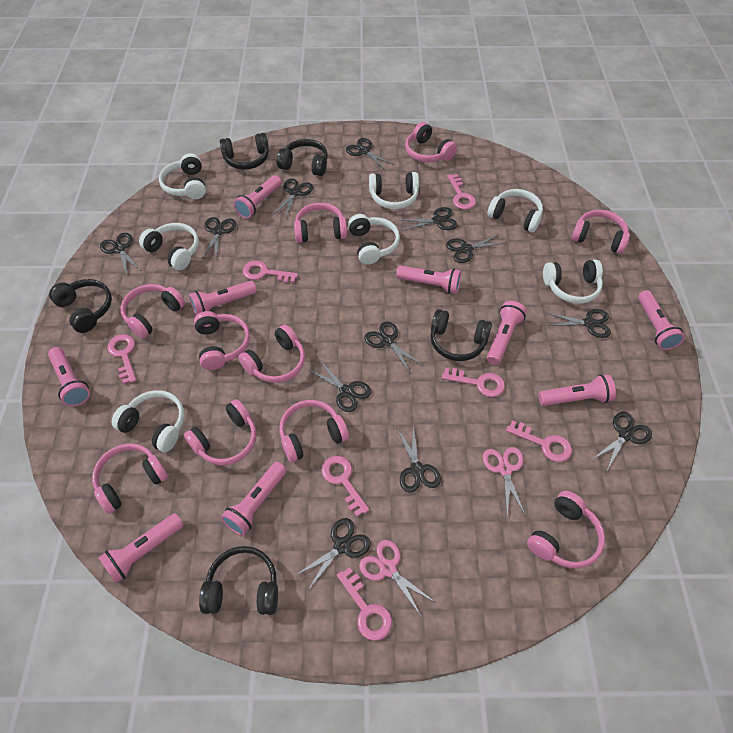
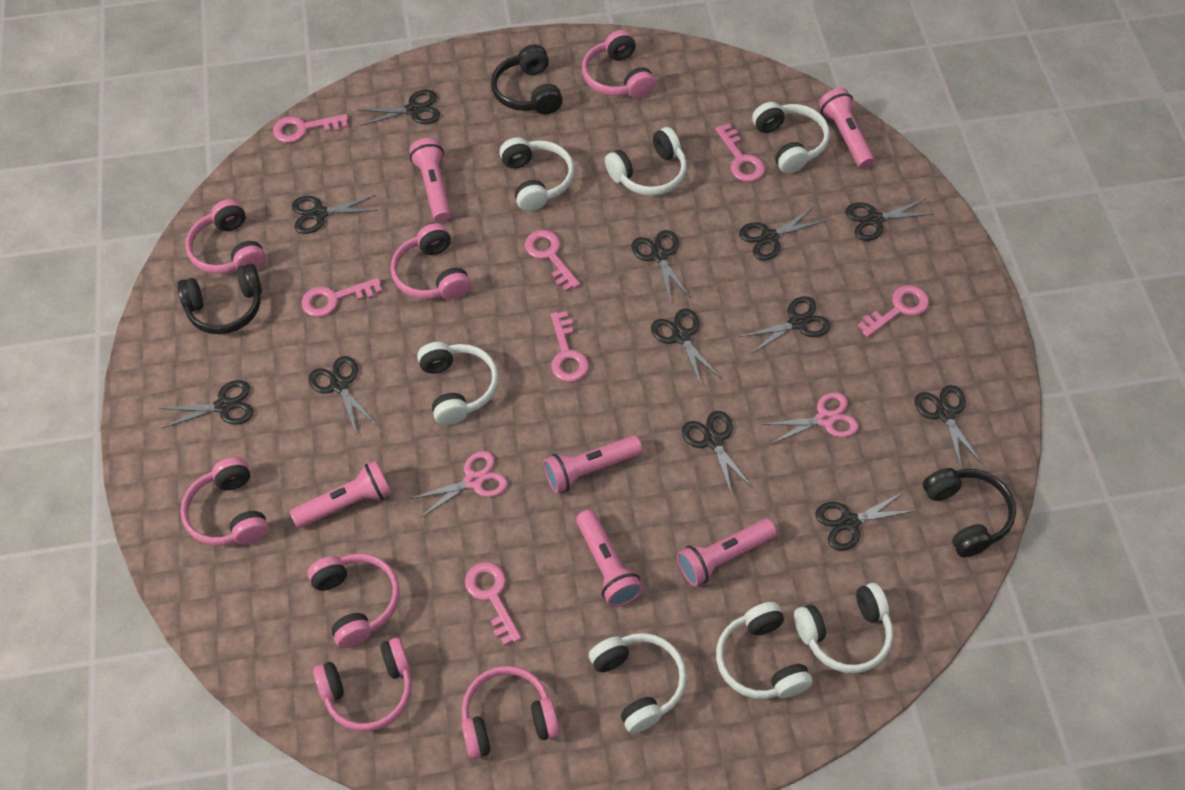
black headphones: [49,279,112,333] [199,546,278,615] [220,133,269,170] [277,139,328,176] [430,309,492,361] = 5 -> [177,263,262,334] [491,44,563,115] [923,468,1016,557] = 3
pink flashlight: [48,347,90,407] [98,513,184,583] [189,281,257,315] [221,462,287,536] [234,175,281,219] [396,265,461,294] [487,301,527,365] [538,374,616,406] [638,290,685,350] = 9 -> [290,461,392,528] [409,138,451,222] [543,436,642,493] [576,510,643,607] [677,519,777,586] [819,88,875,169] = 6
pink headphones: [92,444,168,514] [121,284,185,338] [184,399,256,465] [194,311,250,370] [238,325,305,383] [279,400,349,462] [294,203,347,243] [405,122,457,162] [527,491,605,569] [572,210,630,254] = 10 -> [180,457,269,546] [186,199,266,274] [307,553,400,648] [313,638,412,732] [391,223,471,300] [462,666,560,759] [582,30,656,98] = 7

